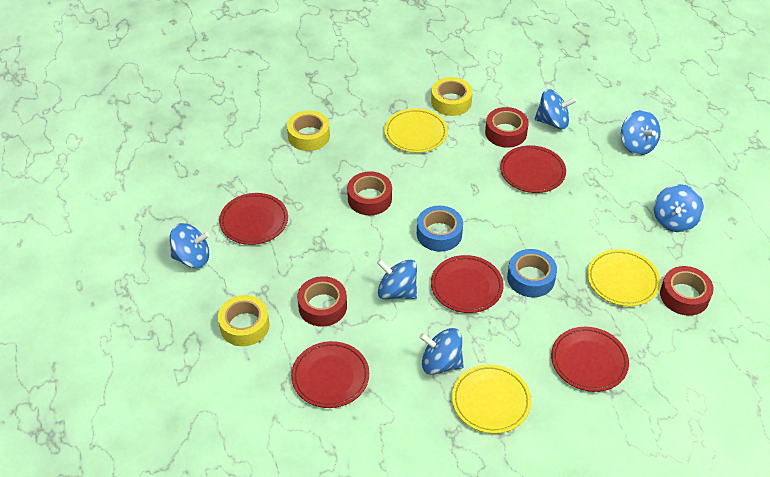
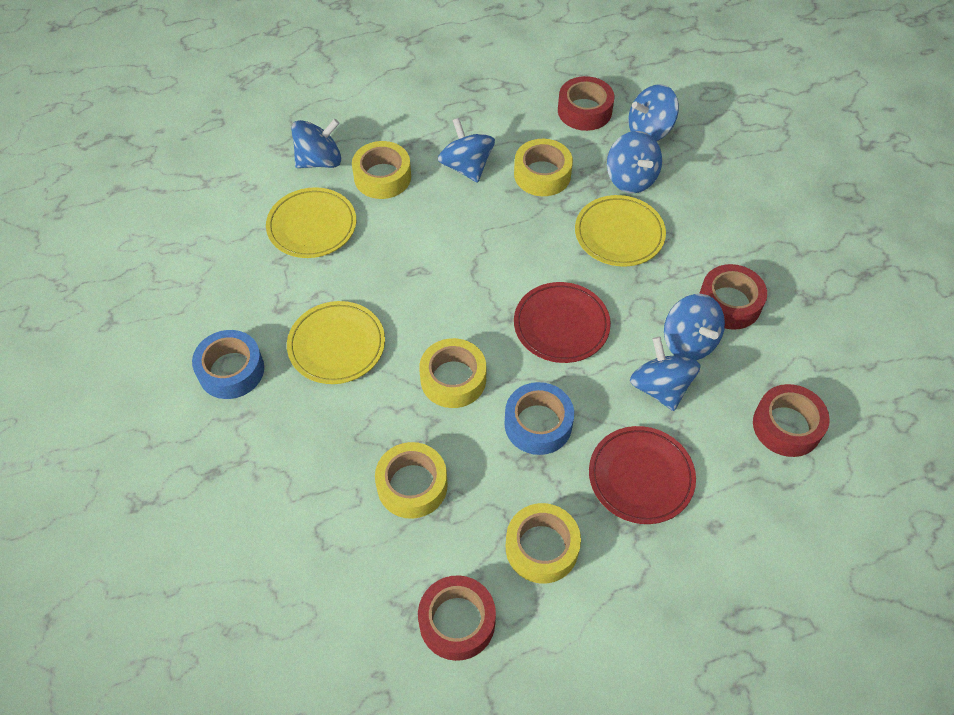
red plate: [219,193,288,245] [291,341,369,408] [431,255,503,313] [500,145,566,193] [551,327,629,392] = 5 -> [514,282,611,363] [589,426,696,524] = 2
yellow tape: [218,295,270,346] [287,110,330,151] [431,77,473,116] = 3 -> [352,141,411,199] [375,442,448,519] [419,338,486,408] [506,503,581,583] [514,139,573,196] = 5

